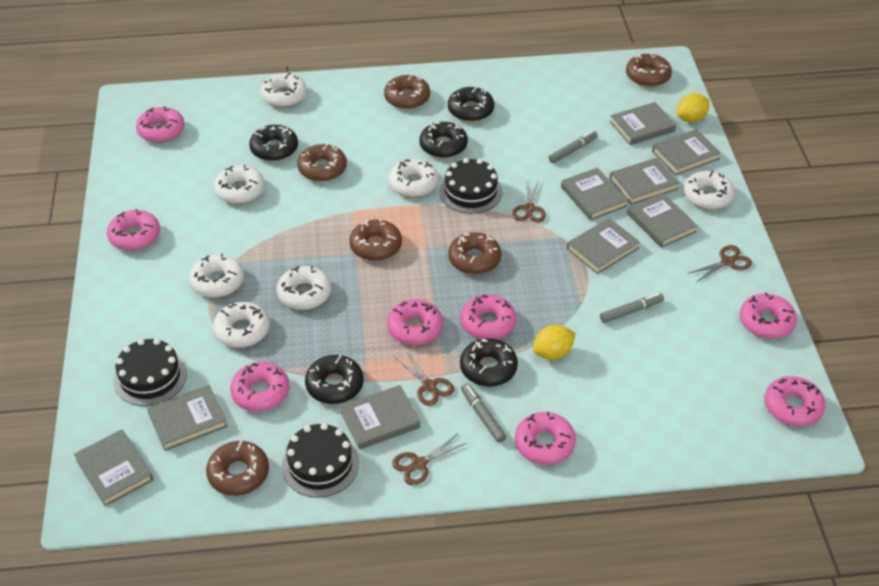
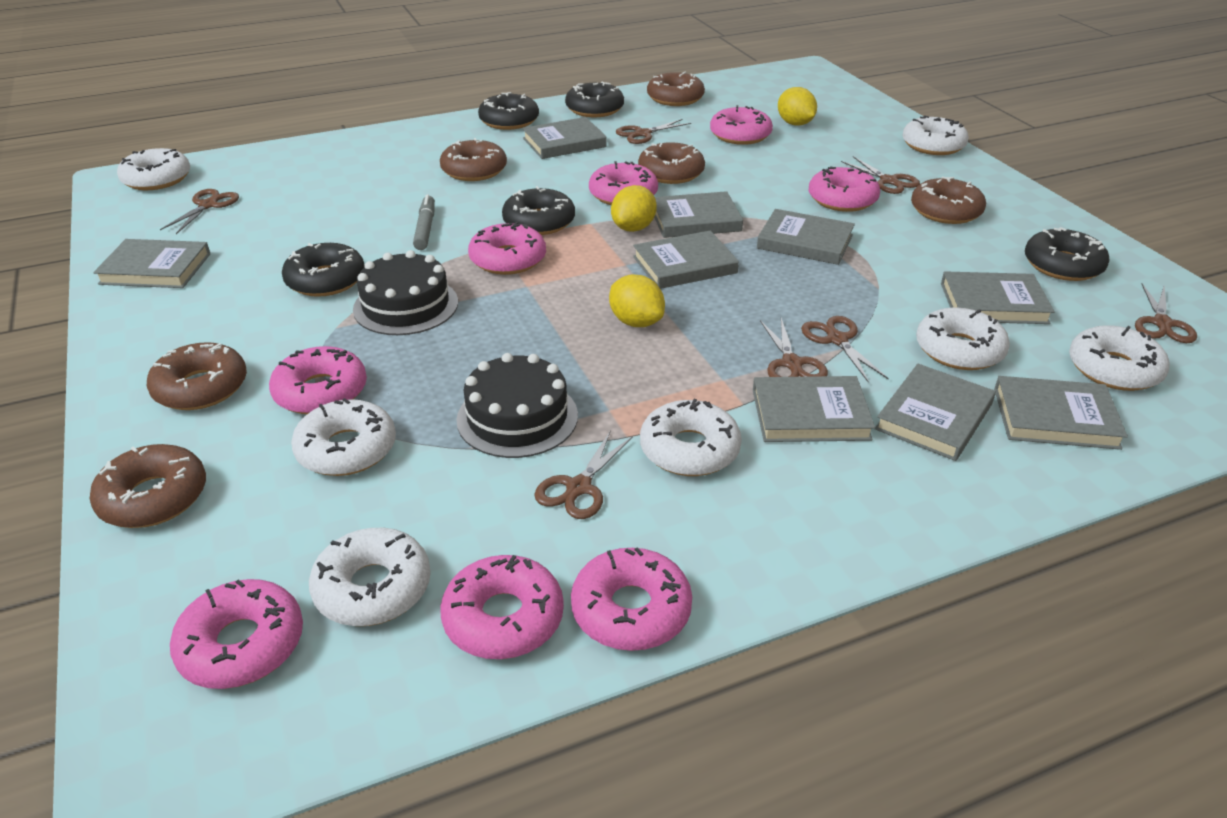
black cake: [113,338,187,406] [282,423,359,497] [440,158,502,214] = 3 -> [353,250,458,335] [456,353,578,458] = 2
brown scissors: [392,434,467,485] [395,351,454,406] [512,180,546,223] [689,245,752,282] = 4 -> [160,189,239,234] [534,430,633,519] [616,119,691,144] [760,318,828,377] [801,316,889,383] [841,156,920,194] [1135,284,1197,343] = 7
grey marker: [461,383,506,443] [549,131,598,163] [600,293,664,323] = 3 -> [413,194,435,250] = 1
yellow lemon: [533,325,576,360] [677,93,709,122] = 2 -> [609,274,665,327] [611,185,657,232] [778,87,817,126] = 3

